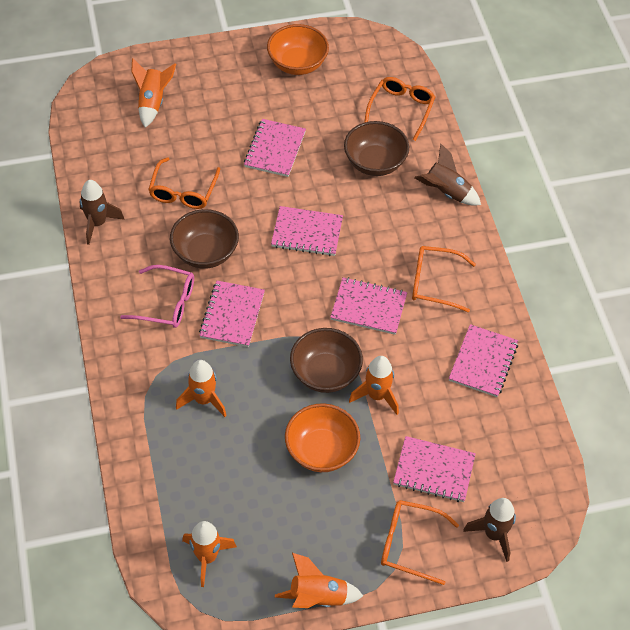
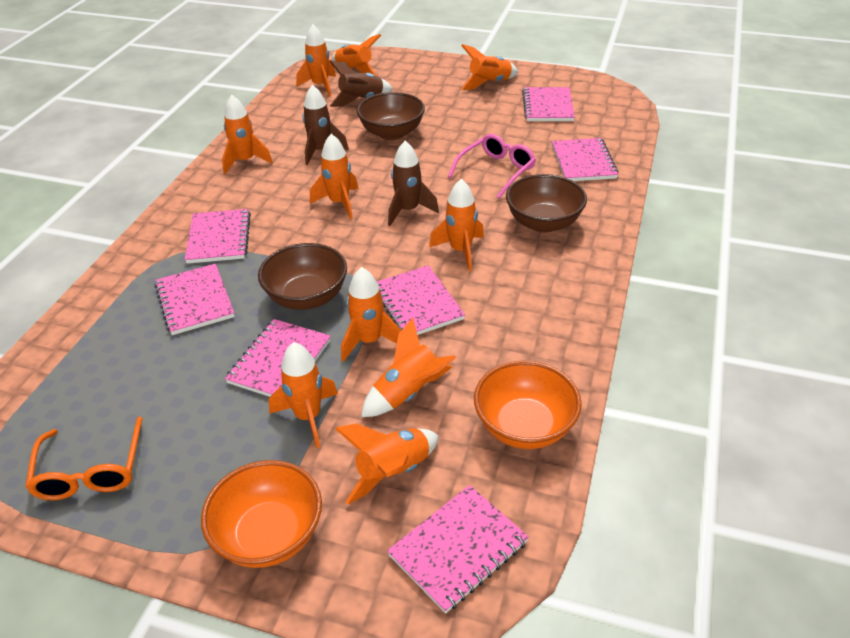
orange glasses: [148,157,220,209] [364,77,435,141] [381,500,459,585] [412,246,476,312] = 4 -> [25,416,143,500] = 1
orange rocket: [131,58,176,128] [176,360,227,417] [182,521,237,587] [275,553,363,608] [349,356,399,415] = 5 -> [222,95,273,174] [269,342,338,448] [296,24,336,96] [310,134,358,219] [332,34,381,76] [335,424,439,505] [341,267,401,362] [361,318,456,417] [429,179,484,271] [461,44,518,90] = 10
pink notebook: [199,281,265,347] [244,119,306,177] [271,206,343,256] [330,277,407,335] [393,436,476,502] [449,324,518,397] = 6 -> [154,264,235,335] [185,209,251,264] [225,319,331,397] [376,265,465,335] [387,485,529,613] [522,87,575,121] [552,138,619,181] = 7

